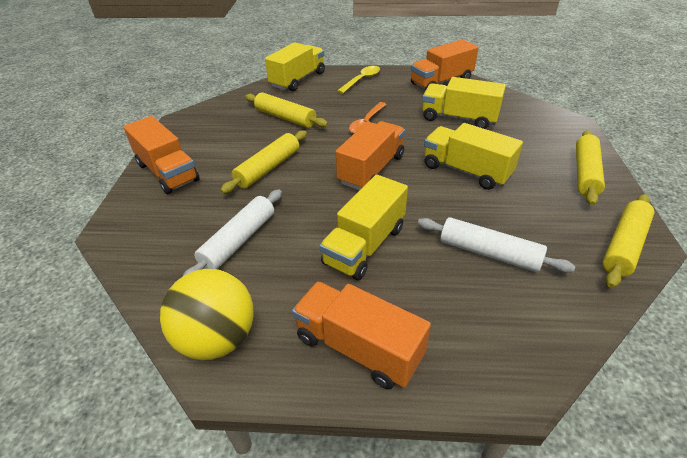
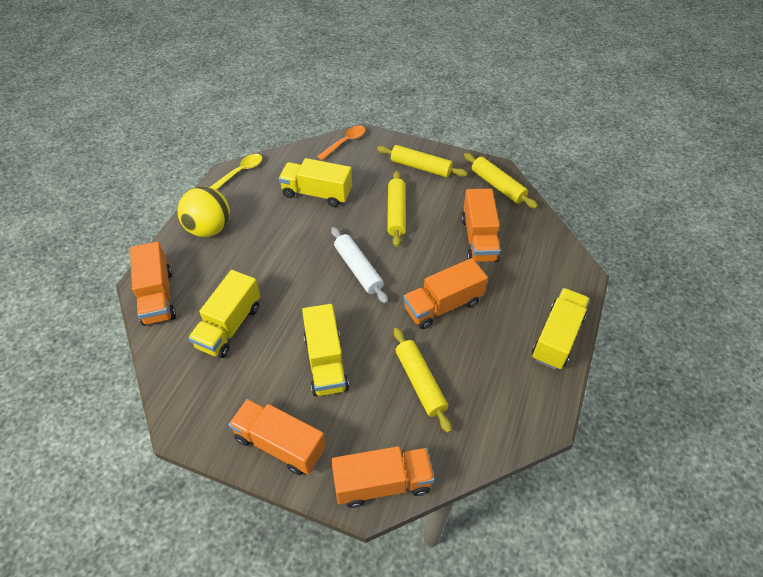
orange truck: [124,116,200,194] [292,282,431,389] [336,121,405,191] [411,39,479,90] = 4 -> [130,242,176,326] [229,399,326,475] [331,446,435,508] [403,258,488,329] [462,188,501,262] = 5
white rolling pin: [183,189,282,276] [418,217,575,273] = 2 -> [331,227,388,304] = 1

